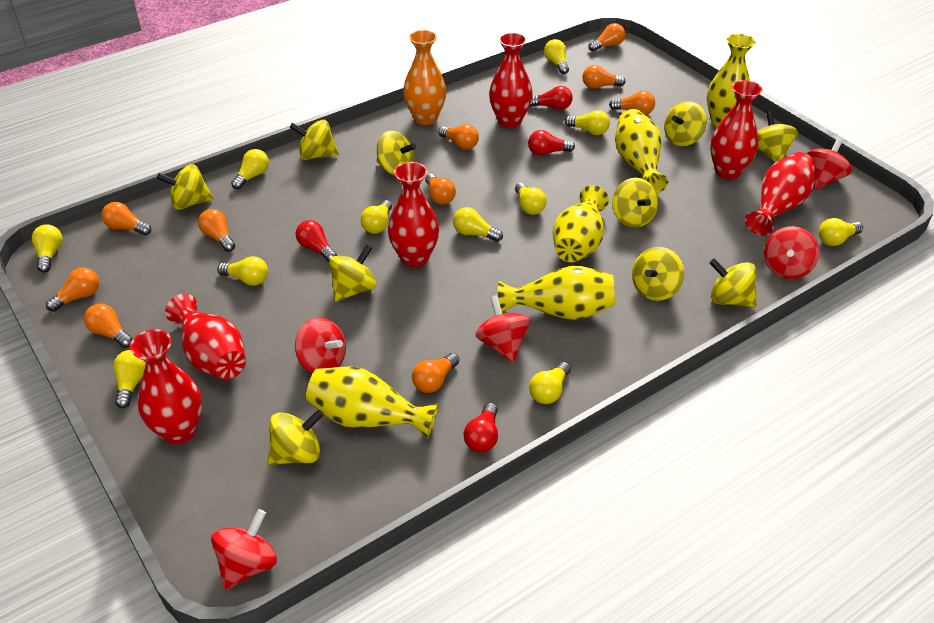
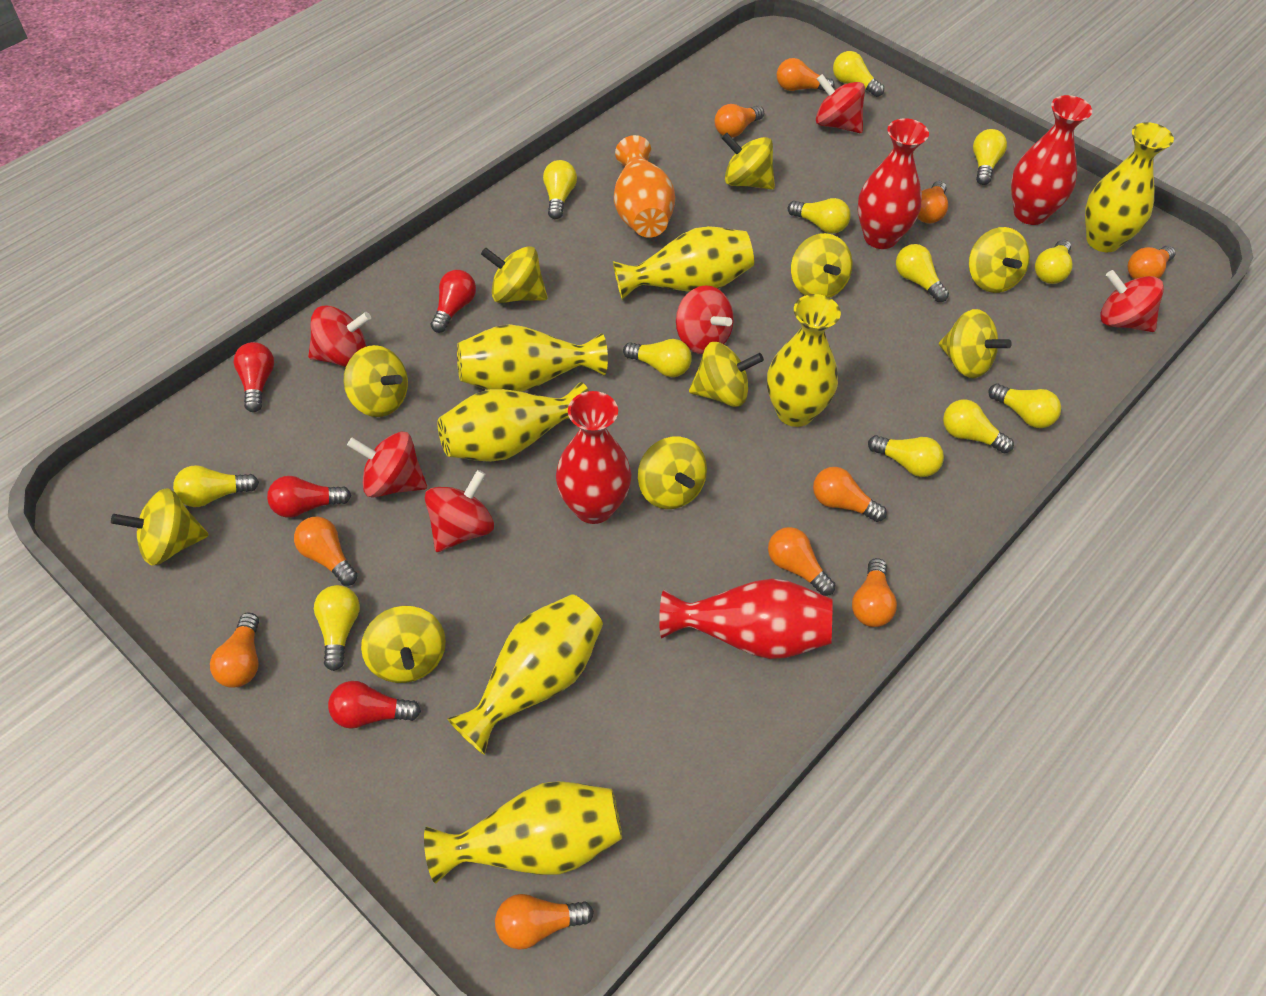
red spinning top: [211,509,277,590] [295,317,346,373] [475,295,530,362] [764,226,819,279] [806,137,852,190] = 5 -> [308,306,371,367] [347,432,427,498] [425,470,494,552] [676,285,734,354] [816,74,865,133] [1101,270,1164,332] = 6
red vase: [130,329,202,444] [165,294,246,379] [388,162,439,267] [489,32,532,128] [710,80,763,179] [745,152,815,236] = 6 -> [556,391,631,524] [659,579,833,659] [858,118,929,249] [1011,95,1092,225] = 4
yellow light bulb: [32,224,62,273] [113,350,146,408] [217,256,268,286] [231,149,269,190] [361,200,392,234] [453,207,503,242] [515,183,547,215] [529,362,571,404] [544,39,569,74] [565,110,610,135] [819,218,863,246] = 11 -> [173,465,259,507] [314,585,360,671] [543,160,577,219] [623,339,692,377] [788,198,850,234] [833,51,884,97] [868,435,944,477] [896,244,949,302] [943,399,1014,453] [973,129,1007,185] [988,384,1061,428] [1035,239,1073,284] = 12
yellow vase: [306,367,439,439] [498,266,615,320] [553,185,609,262] [615,109,668,194] [707,34,755,127] = 5 -> [424,781,622,883] [437,382,589,462] [447,594,603,755] [457,324,608,392] [613,226,754,300] [767,294,841,427] [1085,122,1174,252] = 7

